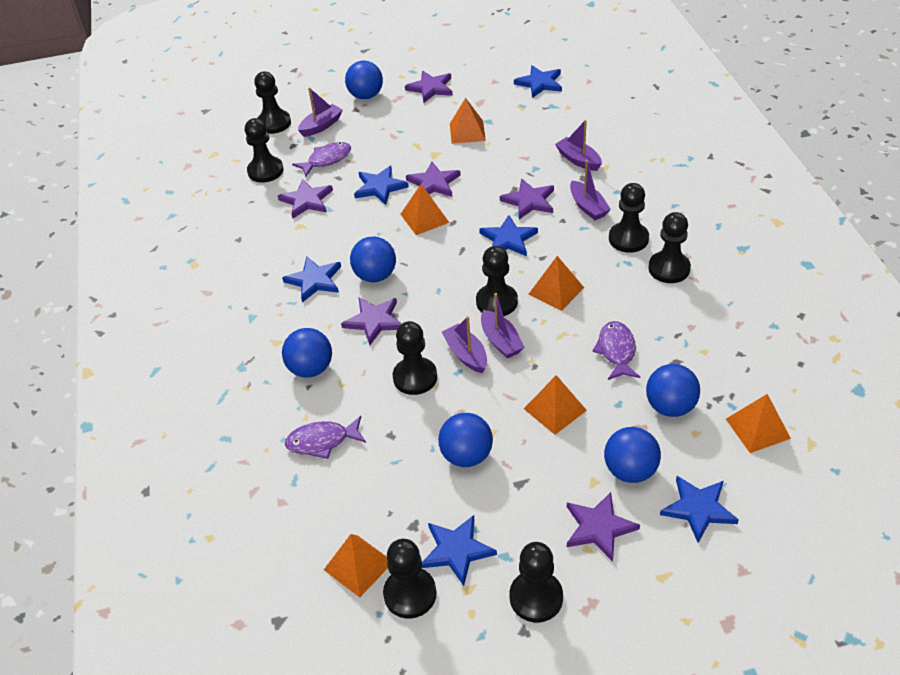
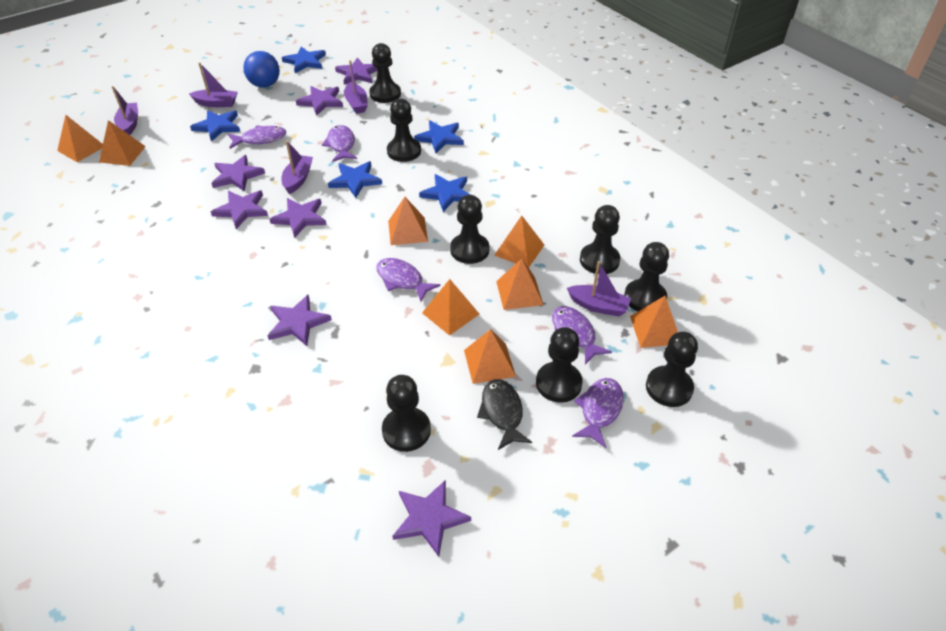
black fish: none = 0 -> [477,379,532,450] = 1
blue ball: [282,328,332,378] [345,61,383,99] [350,236,396,282] [438,413,493,467] [604,427,661,483] [646,364,700,417] = 6 -> [243,51,280,88] = 1
blue star: [282,256,341,303] [354,166,409,205] [422,515,497,586] [479,215,538,256] [514,65,562,98] [660,476,739,543] = 6 -> [190,110,240,142] [282,46,326,73] [328,161,382,198] [414,120,464,153] [419,174,470,212] = 5
orange pyramid: [324,534,388,598] [400,184,449,235] [450,98,486,144] [524,375,587,435] [528,256,584,311] [726,394,791,453] = 6 -> [57,115,103,162] [99,120,146,166] [388,197,428,245] [422,279,479,336] [464,329,516,384] [494,216,544,268] [496,259,543,310] [630,296,678,348] = 8
purple fish: [285,416,366,459] [292,142,351,177] [592,321,640,380] = 3 -> [228,125,286,149] [322,125,357,162] [376,258,441,302] [552,306,612,364] [572,378,624,448] = 5
purple star: [278,179,333,219] [341,297,402,345] [405,71,453,103] [406,162,461,197] [500,179,554,219] [567,492,640,562] = 6 -> [211,155,265,191] [211,190,268,229] [267,295,332,346] [270,198,327,238] [296,86,343,116] [335,58,377,85] [393,480,471,557] = 7

